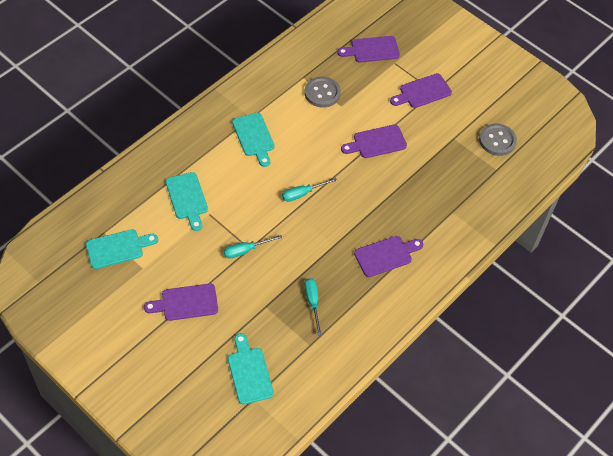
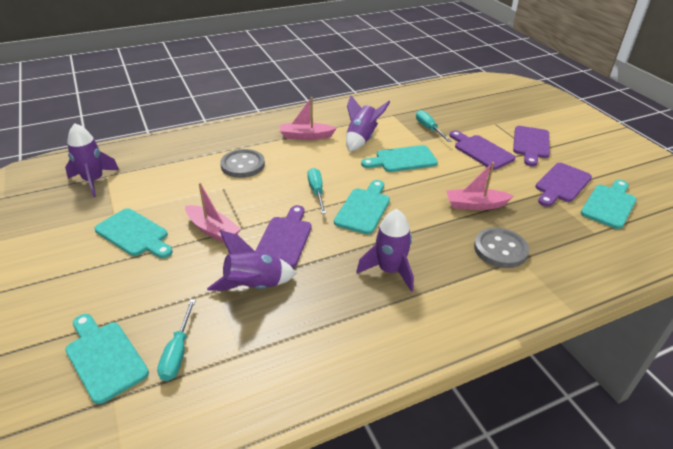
pink boat: none = 0 -> [185,183,241,243] [280,97,337,140] [446,162,514,210] = 3
purple cutting board: [144,284,218,321] [337,36,400,63] [341,125,407,158] [354,236,423,277] [390,73,452,108] = 5 -> [255,205,312,268] [449,131,515,170] [513,126,550,166] [535,163,592,207] = 4
purple rocket: none = 0 -> [65,123,119,197] [207,230,296,290] [346,95,390,152] [356,209,414,292] = 4
turquoise cutting board: [86,229,158,269] [166,172,208,231] [228,333,274,405] [232,113,275,167] = 4 -> [65,314,149,404] [94,208,173,258] [334,180,390,234] [361,145,438,172] [581,180,636,229] = 5

